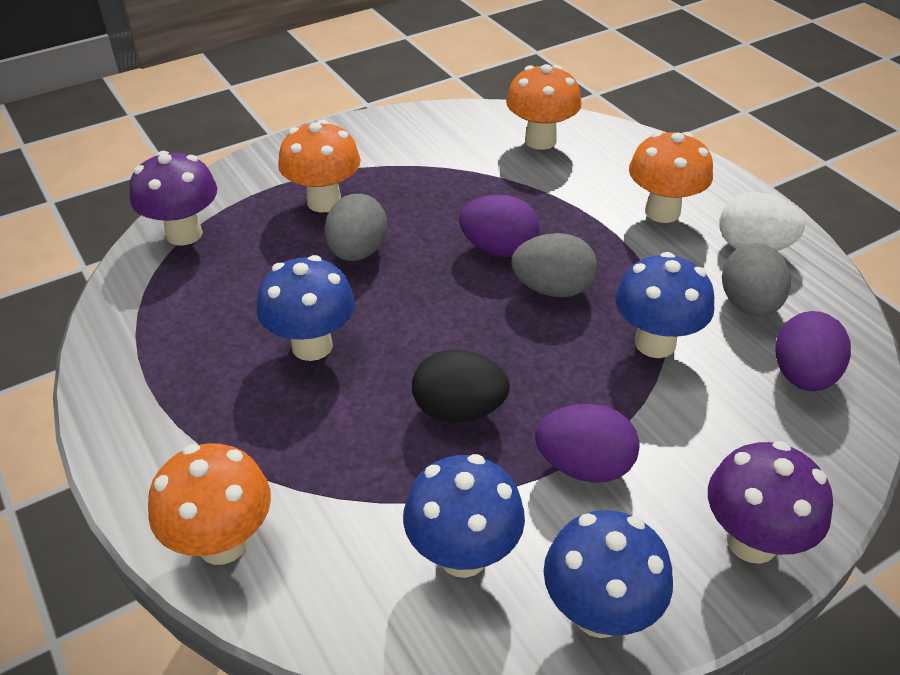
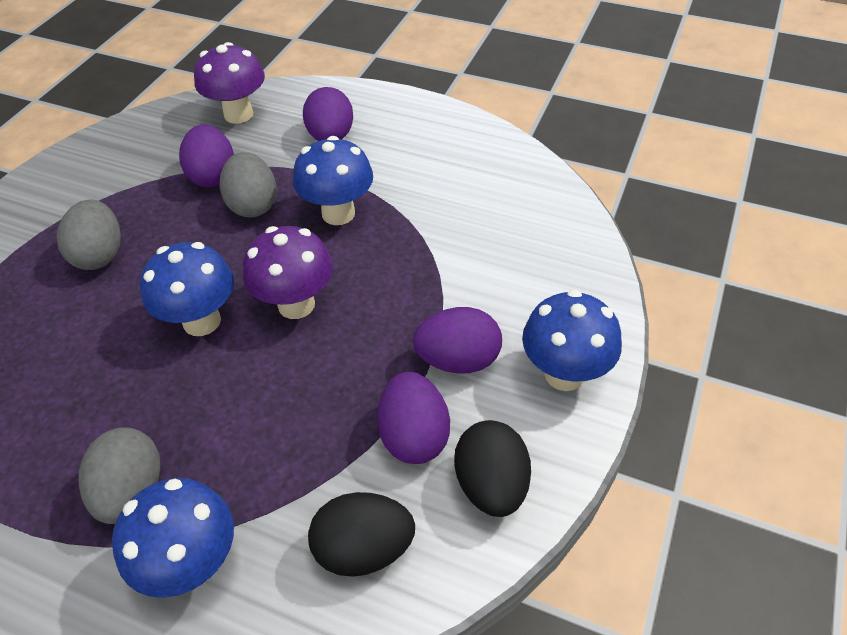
black egg: [412,350,510,423] = 1 -> [308,492,415,577] [454,420,531,517] = 2
orange mushroom: [148,443,271,565] [278,120,361,212] [506,64,582,150] [629,132,713,223] = 4 -> none = 0
purple egg: [459,195,540,257] [535,404,640,483] [775,311,851,391] = 3 -> [179,124,234,187] [303,87,353,141] [377,372,450,464] [413,307,502,374] = 4
white egg: [719,192,805,251] = 1 -> none = 0

